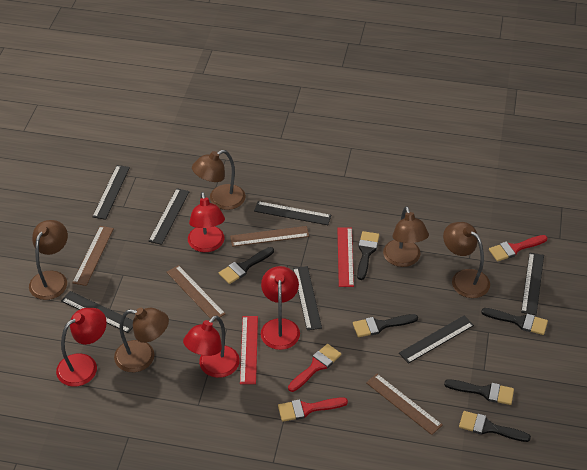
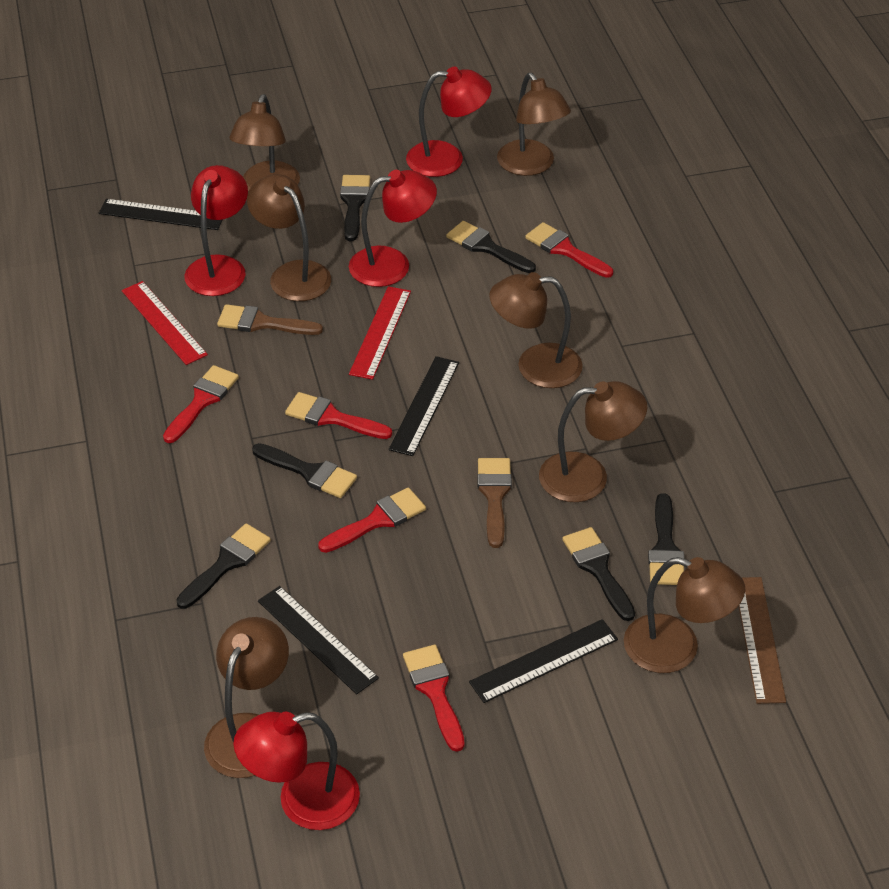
black ruler: [61,291,133,333] [92,165,130,220] [149,188,190,245] [254,201,331,225] [293,266,322,330] [399,316,474,364] [521,253,544,315] = 7 -> [99,199,223,230] [258,586,379,694] [389,356,459,456] [469,619,618,703] = 4
brown brush: none = 0 -> [217,304,323,335] [477,458,512,548] = 2
brown lamp: [29,220,68,300] [114,308,169,372] [192,150,246,210] [383,206,429,267] [443,222,490,298] = 5 -> [204,617,289,778] [229,94,300,192] [247,174,331,301] [489,272,583,388] [497,73,571,176] [539,381,647,502] [624,557,745,673] = 7
brown ruler: [72,226,114,286] [167,265,225,321] [230,226,309,247] [366,374,442,435] = 4 -> [739,577,786,704] = 1
red brush: [278,397,348,422] [288,344,341,392] [489,235,548,261] = 3 -> [163,365,239,443] [285,392,392,439] [318,487,426,553] [403,645,465,752] [525,222,613,278] = 5

